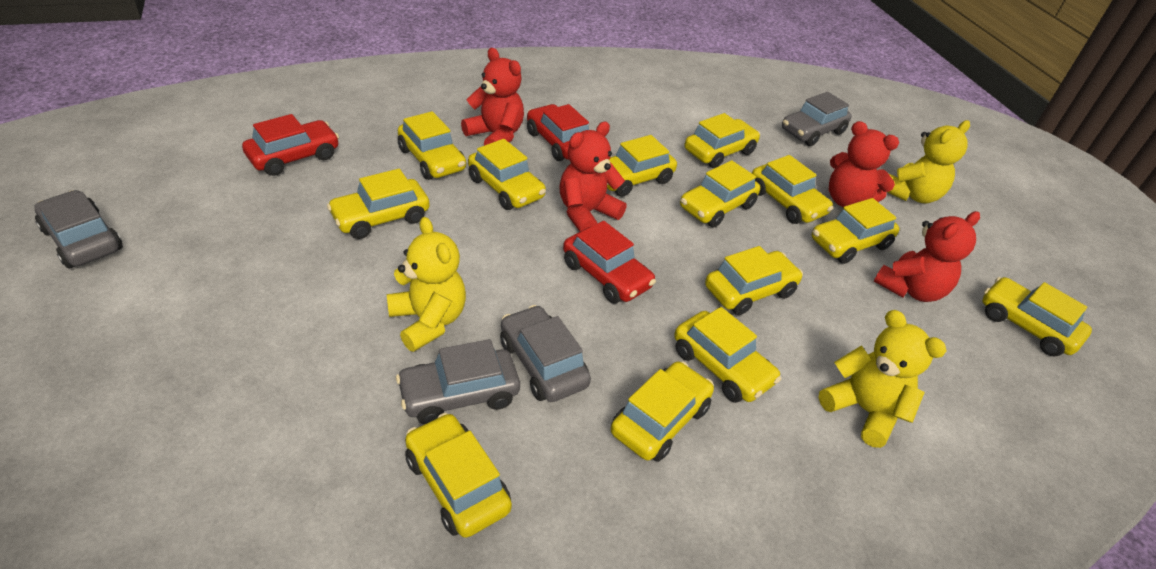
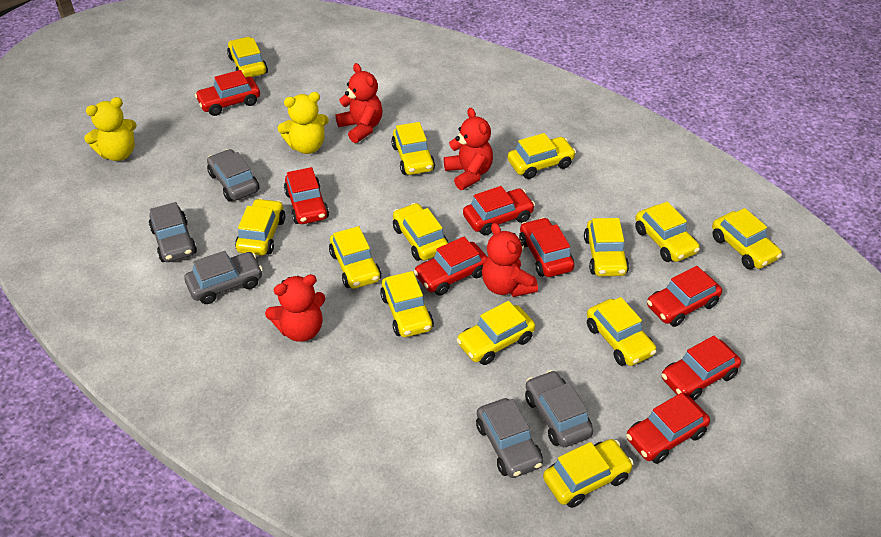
grey car: [34,190,123,268] [396,339,520,424] [500,305,591,402] [782,92,852,146] = 4 -> [149,202,197,262] [184,251,263,304] [207,149,259,201] [476,398,543,478] [525,370,593,447] = 5
red car: [242,114,339,176] [527,104,589,161] [563,221,656,303] = 3 -> [195,70,260,116] [284,167,329,224] [414,237,487,296] [463,186,535,236] [519,217,574,277] [626,393,710,464] [647,266,722,327] [661,335,741,401] = 8
yellow teddy bear: [387,217,466,352] [818,310,947,448] [887,120,970,203] = 3 -> [84,97,137,161] [277,92,329,154] = 2

